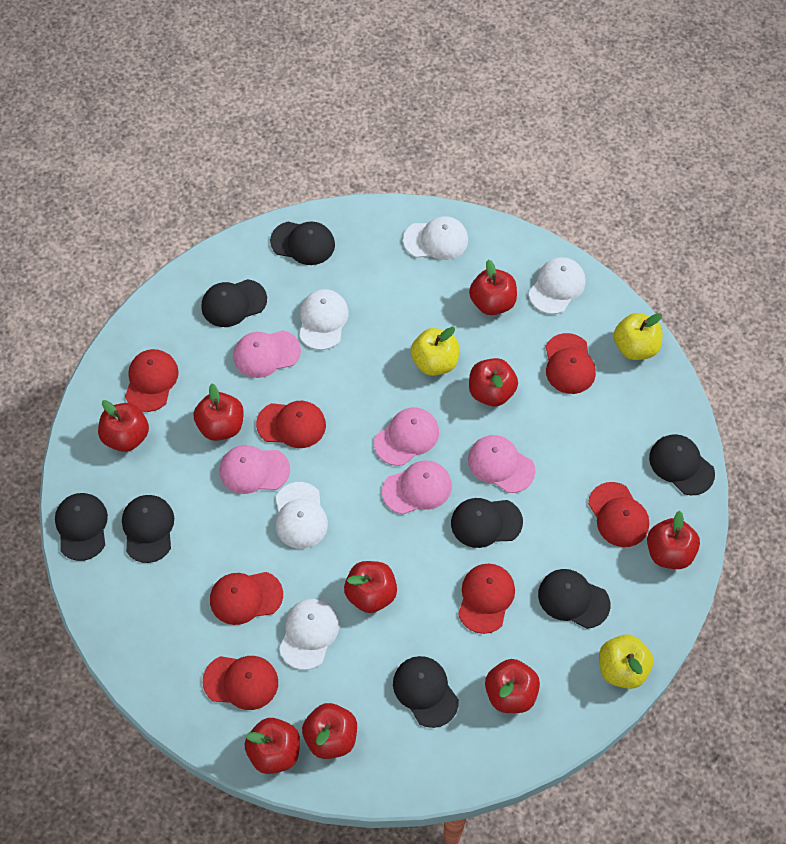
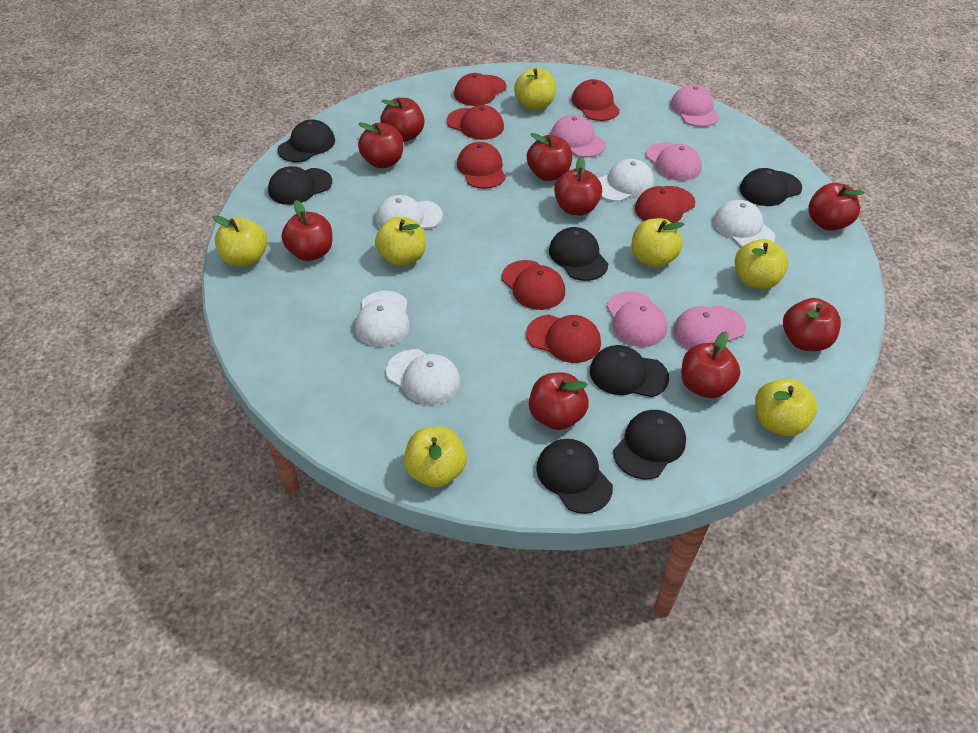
black cap: [55,493,108,561] [122,495,174,563] [201,279,267,327] [270,222,335,265] [393,656,459,728] [451,498,523,548] [538,569,610,629] [649,434,715,495] = 8 -> [268,166,332,205] [278,119,335,162] [536,439,613,514] [549,227,608,281] [590,345,669,397] [613,410,686,479] [740,168,802,206] = 7
yellow apple: [410,327,459,376] [599,634,653,689] [614,313,663,360] = 3 -> [213,215,267,267] [375,217,426,266] [404,427,467,487] [514,68,556,111] [632,218,684,268] [735,239,789,290] [755,378,817,436] = 7

